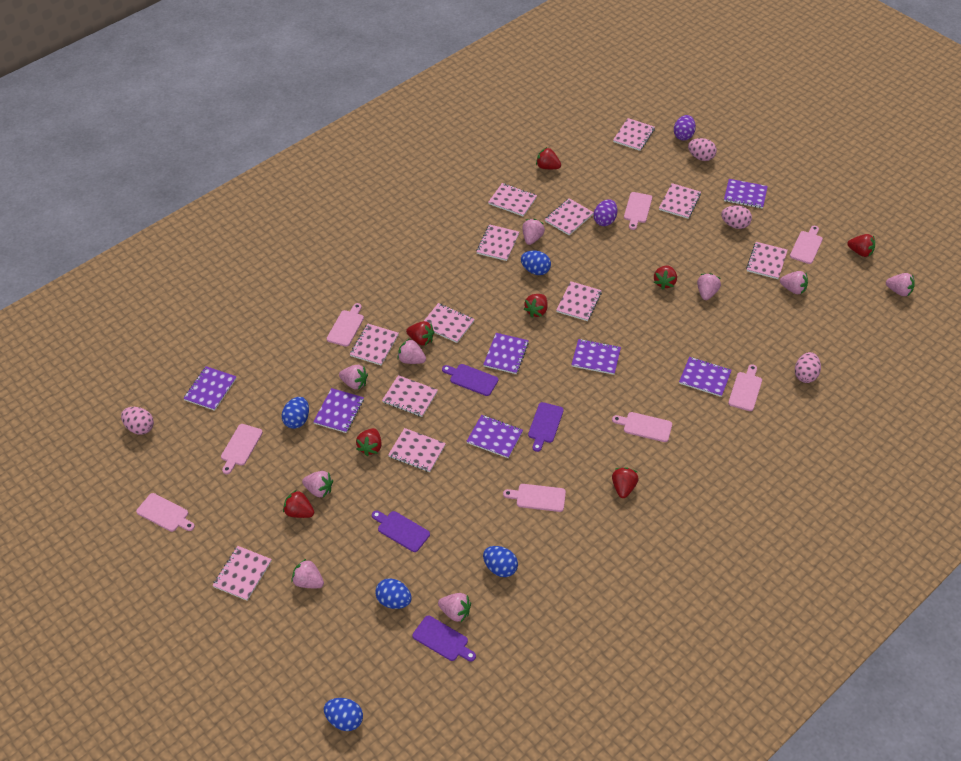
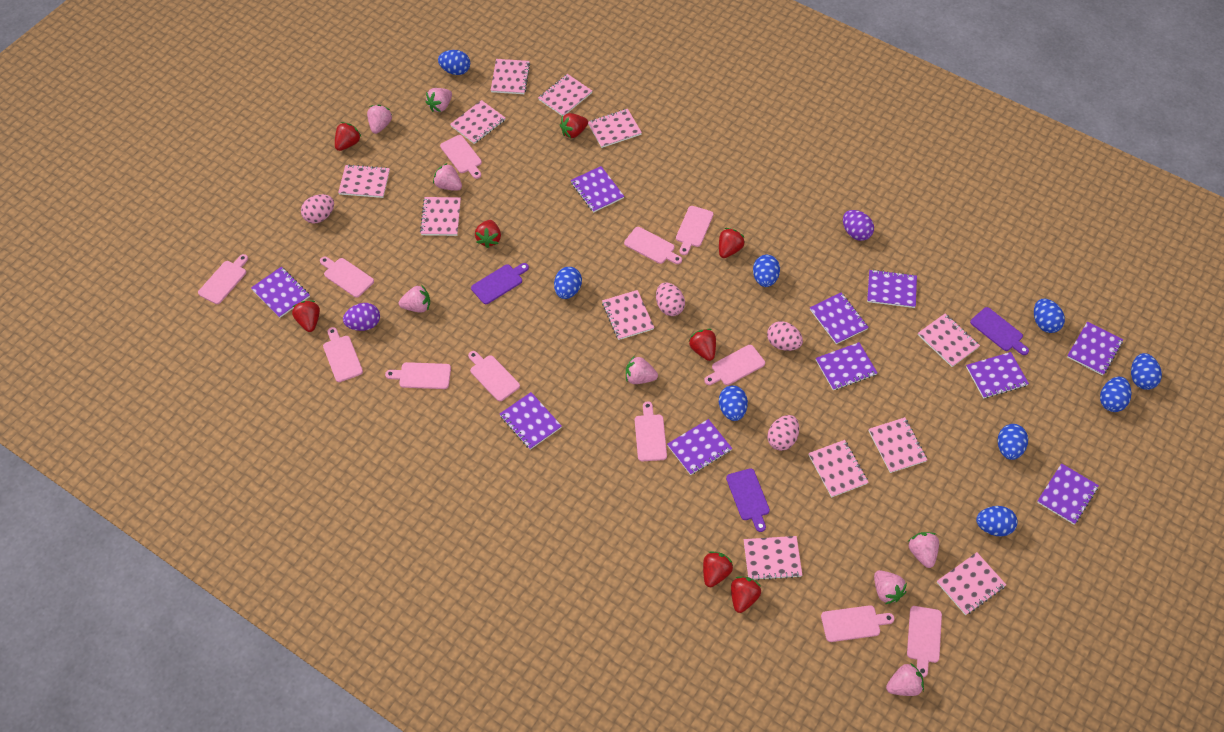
blue egg: [281,397,309,429] [324,698,363,731] [375,578,411,609] [483,546,518,577] [521,251,551,275] = 5 -> [438,50,470,75] [554,267,582,299] [719,385,748,421] [753,255,780,287] [976,506,1018,536] [998,424,1028,460] [1034,299,1065,333] [1100,377,1131,412] [1131,353,1162,390] = 9
pink cutting board: [136,493,195,532] [221,424,263,474] [327,303,364,347] [503,484,566,512] [612,412,672,442] [624,192,652,230] [728,365,762,411] [790,226,823,264] = 8 -> [198,254,248,304] [320,257,374,298] [323,327,363,382] [385,362,451,389] [440,135,482,179] [468,351,520,401] [624,227,682,264] [635,401,667,461] [676,206,713,255] [704,345,765,385] [821,605,895,642] [907,606,942,678] = 12
pink strawberry: [291,559,324,588] [302,471,333,498] [339,365,368,390] [398,338,426,364] [438,593,471,622] [522,219,545,245] [697,273,721,300] [780,271,808,294] [886,273,915,297] = 9 -> [367,105,392,134] [399,286,430,313] [426,88,452,112] [433,163,462,191] [626,356,658,384] [874,570,907,604] [886,663,924,696] [908,532,939,568] = 8
purple cutting board: [372,511,430,552] [412,615,476,661] [442,364,498,396] [528,402,564,452] = 4 -> [471,263,529,304] [726,468,770,532] [970,307,1029,355] = 3
purple notebook: [183,366,237,411] [313,388,364,433] [466,415,523,458] [483,333,529,374] [571,339,621,375] [679,357,732,397] [724,179,768,208] = 7 -> [251,267,310,318] [500,392,562,450] [570,166,624,213] [667,419,732,475] [810,292,869,344] [816,342,877,390] [867,269,917,308] [966,352,1029,399] [1037,463,1099,524] [1067,321,1123,375] = 10

